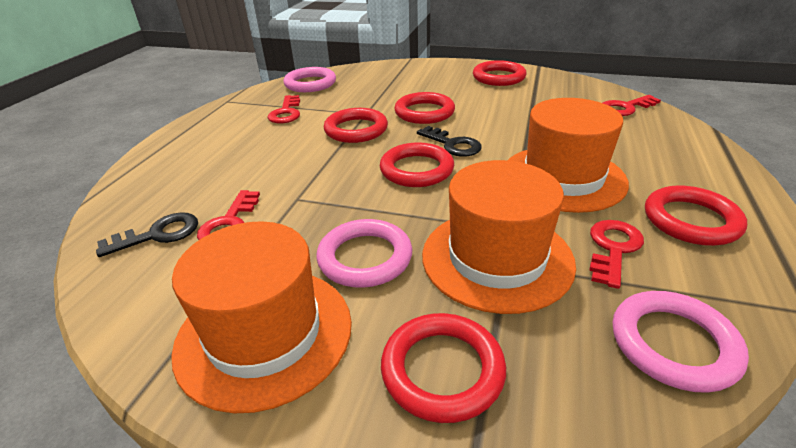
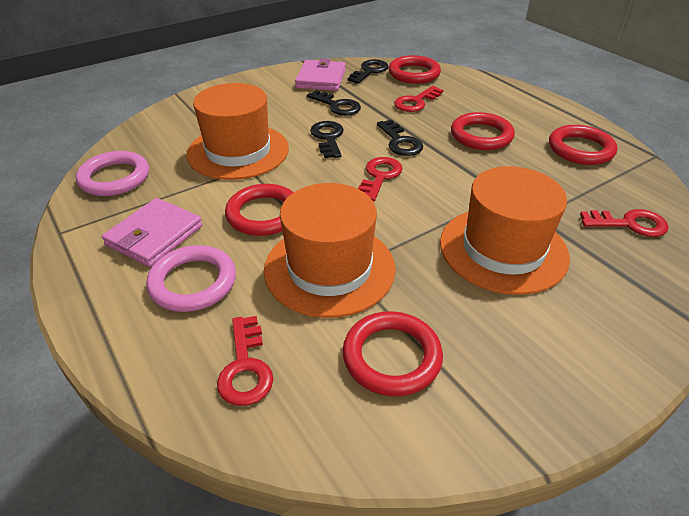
black key: [96,212,198,257] [417,126,482,157] = 2 -> [307,90,361,116] [310,121,344,158] [347,59,388,84] [377,120,423,156] = 4
pink ring: [283,67,336,92] [317,219,412,288] [613,291,749,393] = 3 -> [76,151,149,196] [146,245,236,312] = 2
pink wallet: none = 0 -> [102,198,202,267] [295,58,346,91] = 2
red ring: [324,108,388,143] [380,142,454,187] [381,313,506,423] [394,92,455,124] [473,60,527,86] [645,185,747,246] = 6 -> [225,184,294,236] [343,311,443,396] [389,55,441,84] [451,112,515,150] [549,125,617,165] = 5

